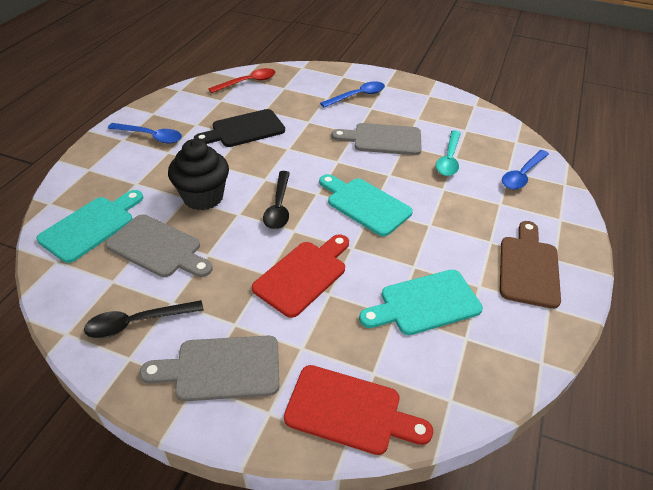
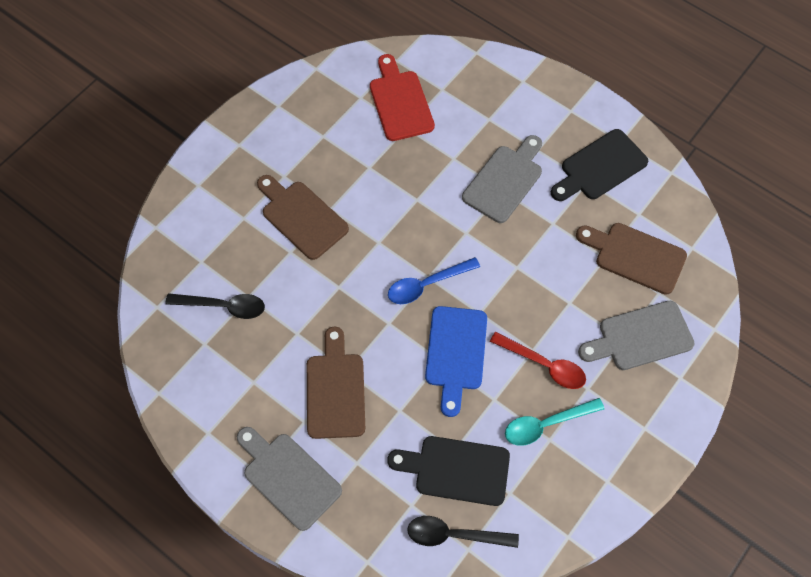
black cupcake: [168,139,229,210] = 1 -> none = 0
black cutting board: [194,109,285,147] = 1 -> [387,436,510,506] [551,129,648,201] = 2
blue cutting board: none = 0 -> [425,306,487,417] = 1
blue spoon: [108,123,182,144] [320,81,385,108] [502,150,549,190] = 3 -> [388,257,480,304] = 1
brown cutting board: [500,221,561,309] = 1 -> [257,175,349,260] [307,327,365,439] [576,223,687,295] = 3
red cutting board: [252,234,349,318] [284,365,433,455] = 2 -> [370,54,435,141] = 1
turquoise cutting board: [37,190,143,263] [319,174,413,236] [359,270,483,335] = 3 -> none = 0

